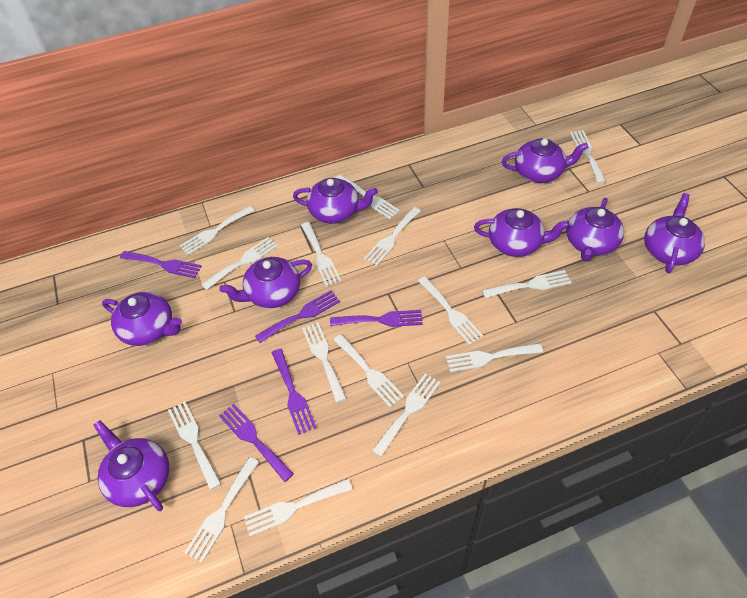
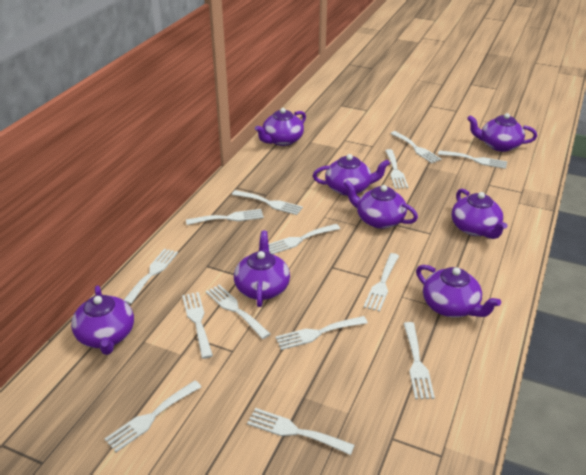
purple fork: [120,251,202,278] [219,404,294,482] [255,290,340,343] [272,349,316,435] [330,310,423,327] = 5 -> none = 0
white fork: [168,401,221,490] [180,206,254,255] [184,457,259,563] [201,237,278,290] [244,479,353,536] [301,222,341,287] [302,322,347,403] [333,334,404,408] [336,174,400,219] [364,207,421,266] [372,373,441,457] [418,276,483,345] [446,343,543,372] [482,270,572,298] [570,130,606,184] = 15 -> [105,380,201,452] [124,248,178,304] [182,292,213,359] [186,209,264,225] [206,284,270,339] [232,190,303,215] [247,408,355,455] [269,224,340,254] [275,316,368,350] [364,253,399,312] [385,149,408,189] [390,131,441,163] [403,322,435,399] [438,150,507,169] = 14

